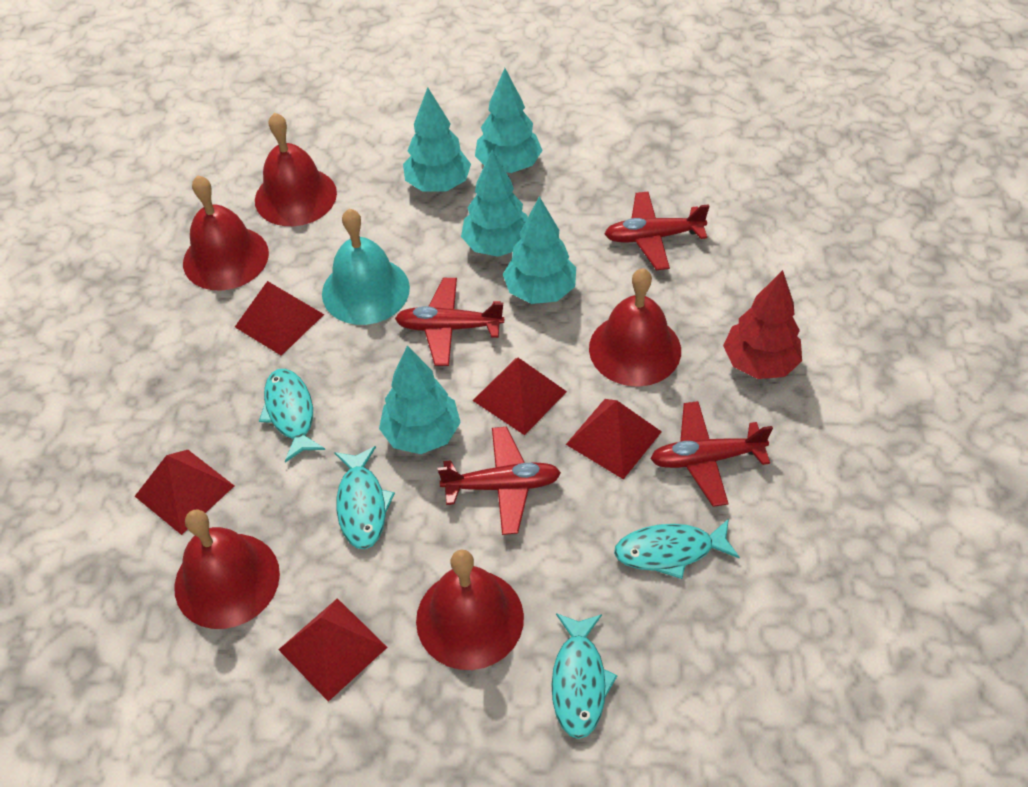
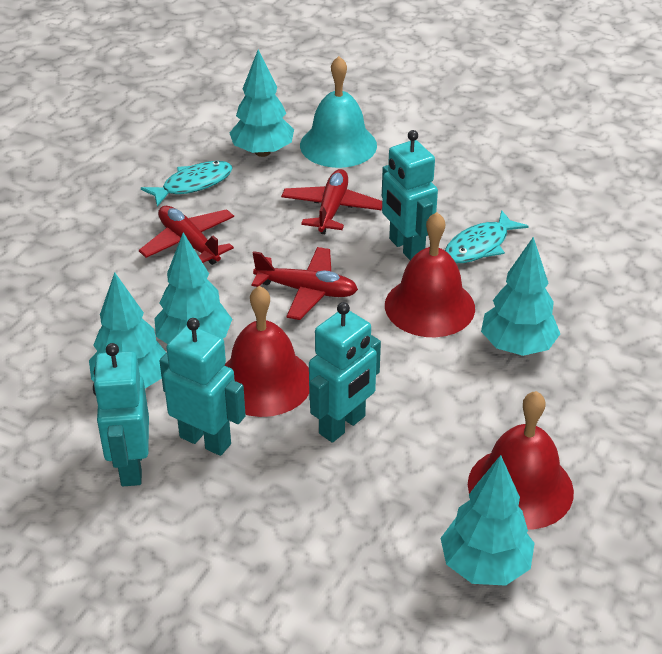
red bell: [174,509,280,629] [183,176,269,291] [255,113,337,226] [416,549,524,670] [589,268,681,387] = 5 -> [224,286,309,417] [385,212,475,337] [468,391,574,530] = 3
red plane: [395,278,504,366] [438,427,561,535] [605,191,710,270] [650,401,773,507] = 4 -> [139,206,234,265] [251,247,358,320] [281,169,382,234] = 3
red pyramid: [135,450,234,535] [235,281,324,356] [278,598,388,702] [473,358,567,435] [566,399,662,479] = 5 -> none = 0
red tree: [723,270,802,379] = 1 -> none = 0
turquoise fish: [259,369,325,462] [334,446,395,549] [551,613,618,739] [614,519,740,579] = 4 -> [141,161,233,207] [445,210,529,263] = 2
turquoise robot: none = 0 -> [93,343,149,486] [159,318,246,456] [309,302,381,443] [382,130,438,260] = 4

